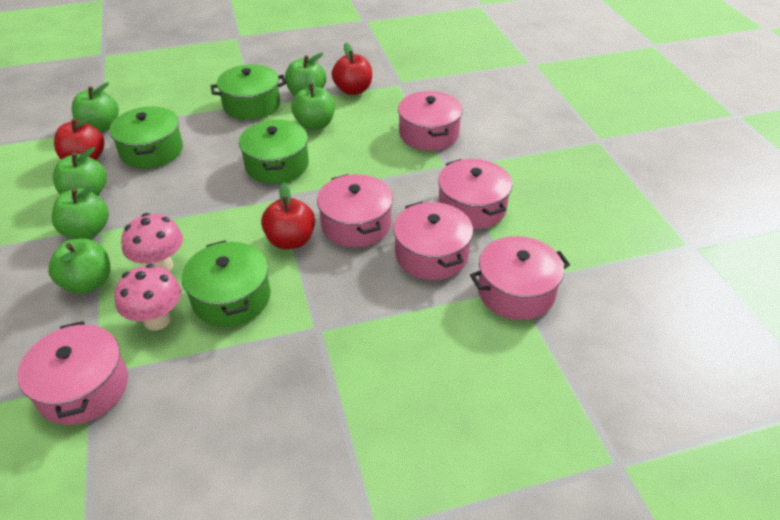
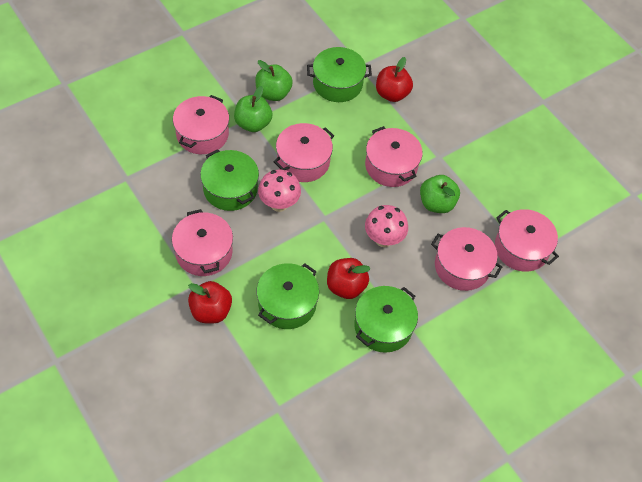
green apple: [48,239,111,294] [52,185,109,239] [53,147,107,196] [71,82,119,132] [285,53,326,96] [291,74,335,130] = 6 -> [234,86,272,132] [255,60,293,101] [420,175,460,213] = 3

